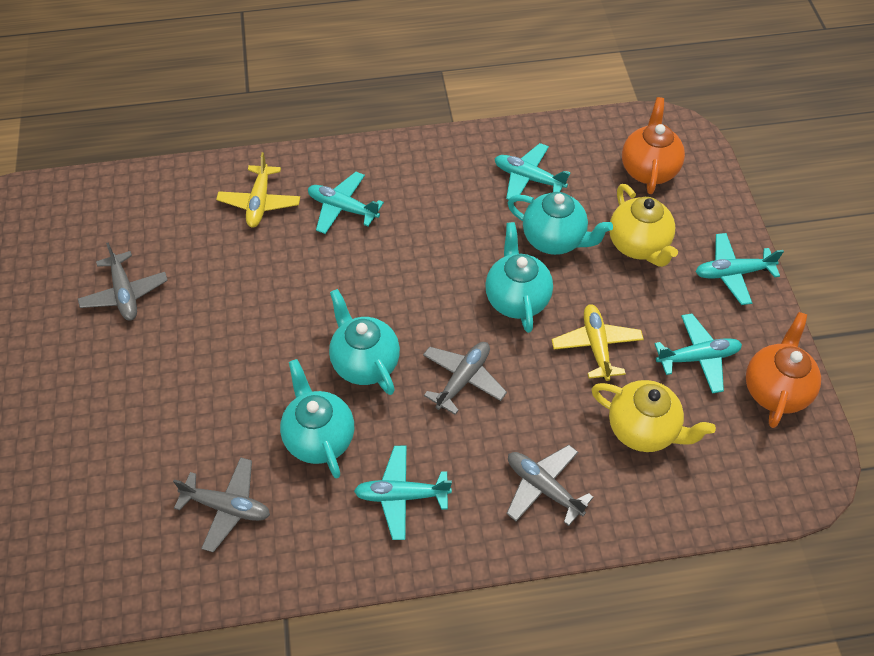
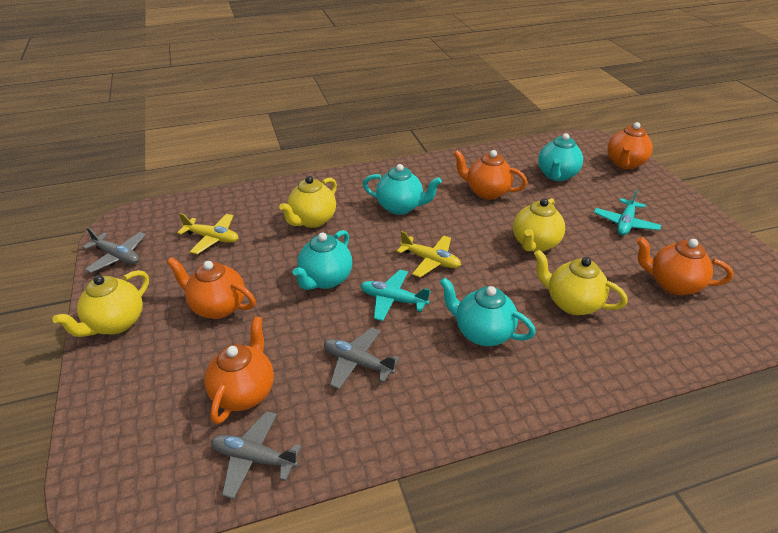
grey plane: [78,243,168,321] [173,457,270,553] [423,342,507,415] [506,445,594,526] = 4 -> [82,227,146,273] [211,411,302,499] [324,327,400,389] = 3
orange teapot: [622,97,685,194] [746,312,821,428] = 2 -> [167,257,256,319] [204,316,274,424] [453,150,527,200] [607,122,653,169] [636,237,733,295] = 5
turquoise plane: [308,172,384,234] [354,446,452,540] [494,143,570,203] [654,313,742,394] [696,233,784,305] = 5 -> [360,270,431,321] [594,189,661,236] = 2
yellow teapot: [591,380,716,452] [609,184,678,267] = 2 -> [53,270,149,337] [279,176,337,228] [513,198,565,252] [534,250,627,315] = 4

